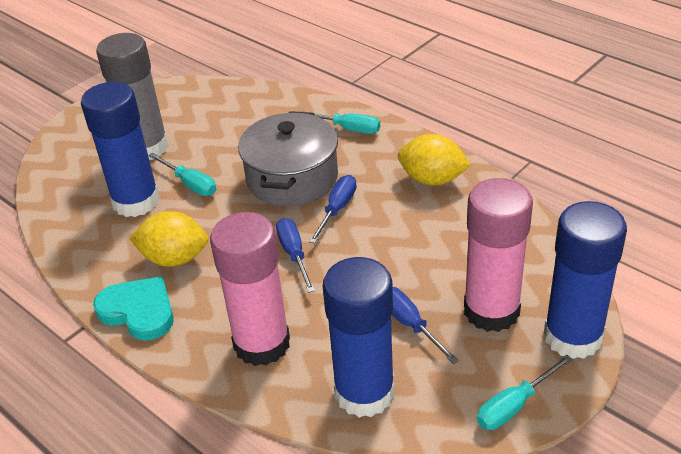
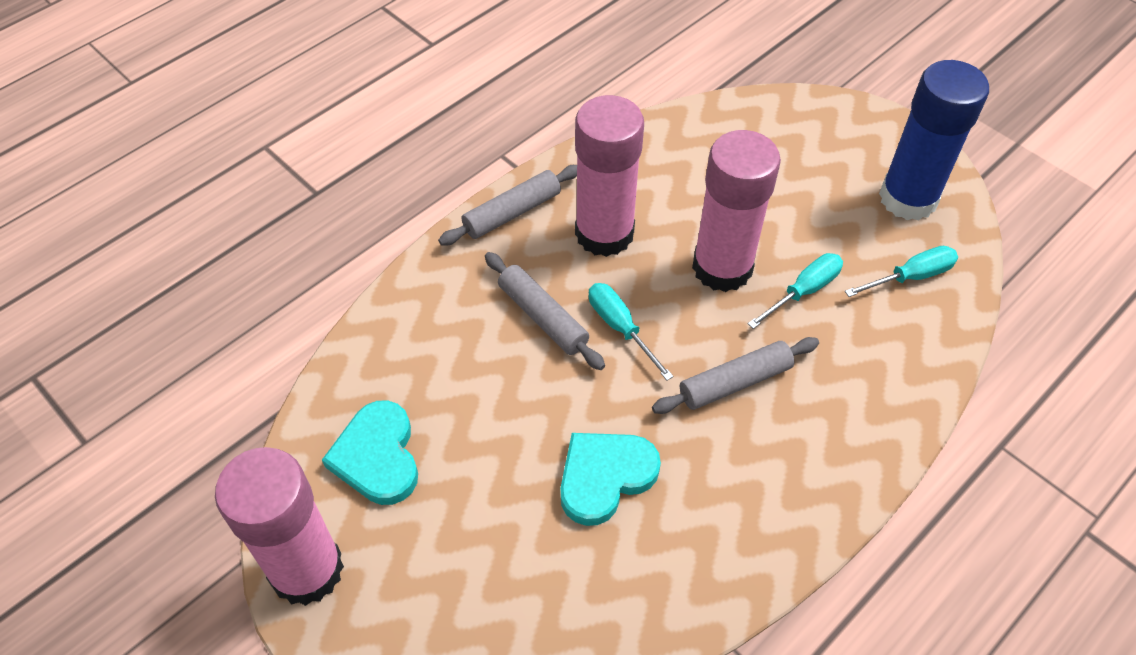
blue glue stick: [81,82,160,217] [323,257,395,418] [544,201,627,359] = 3 -> [879,60,989,220] = 1
blue screwdriver: [276,218,315,293] [309,175,357,244] [392,287,459,364] = 3 -> none = 0
grey glue stick: [96,33,168,160] = 1 -> none = 0
grey pot: [238,111,338,207] = 1 -> none = 0
grey rolling pin: none = 0 -> [438,165,577,246] [485,252,605,370] [652,337,819,414] = 3
pink glue stick: [210,212,290,366] [464,178,533,332] = 2 -> [215,447,344,606] [575,95,644,257] [692,130,781,292] = 3
turquoise heart: [93,276,174,341] = 1 -> [322,400,418,505] [560,433,661,526] = 2
yellow lemon: [129,211,208,267] [398,134,471,186] = 2 -> none = 0

